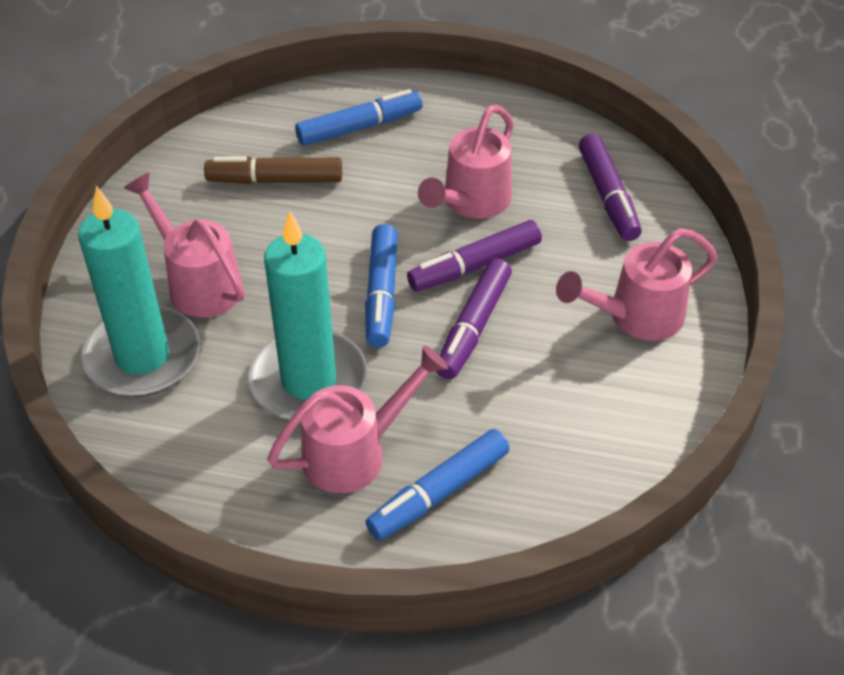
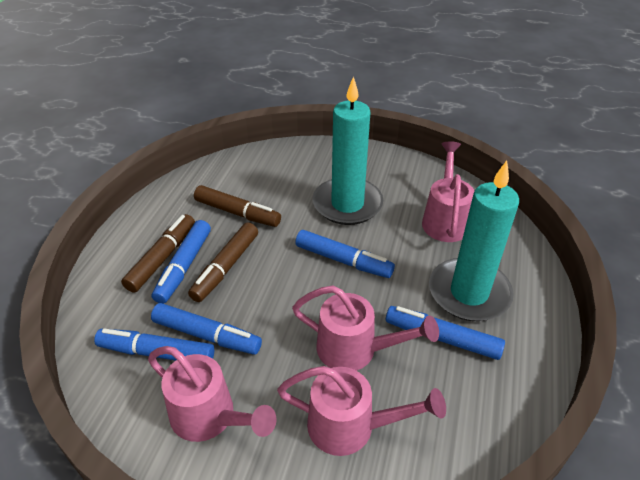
blue marker: [295,89,422,146] [365,224,398,347] [366,429,510,540] = 3 -> [94,328,214,361] [151,303,262,355] [152,220,211,304] [295,230,395,278] [386,306,505,360] = 5
brown marker: [204,157,342,184] = 1 -> [121,214,195,293] [188,222,258,302] [194,185,281,227] = 3
purple marker: [407,220,542,292] [436,258,512,379] [579,134,642,241] = 3 -> none = 0

